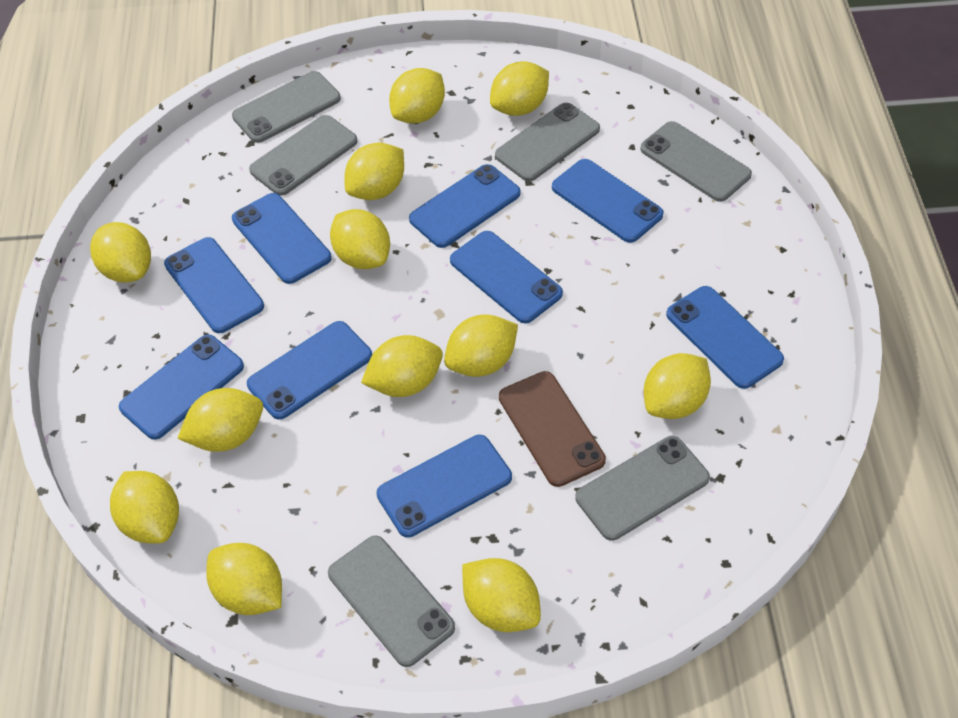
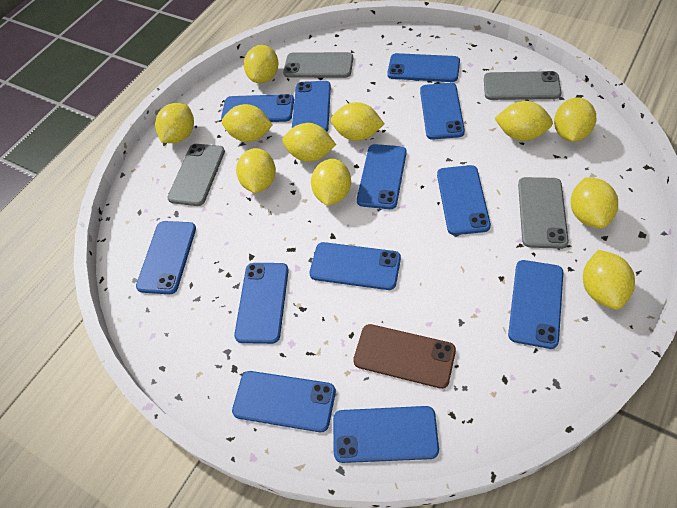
blue phone: [119,334,244,440] [164,237,264,333] [232,193,332,284] [247,321,372,420] [376,435,512,537] [409,164,521,248] [450,231,563,323] [552,159,664,243] [666,286,784,389] = 9 -> [136,221,196,294] [221,94,294,122] [232,371,336,432] [234,263,289,344] [292,81,331,132] [309,242,401,290] [333,406,439,463] [357,144,407,209] [387,53,460,82] [420,83,465,140] [437,165,491,235] [508,260,564,349] = 12
grey phone: [232,71,341,143] [249,115,358,196] [328,535,455,667] [495,103,600,181] [575,436,710,541] [640,121,752,202] = 6 -> [167,144,225,206] [283,52,353,78] [484,71,562,100] [518,177,569,249] = 4
yellow lemon: [90,222,151,283] [110,471,179,544] [177,388,263,452] [206,543,282,615] [330,209,390,269] [344,142,404,200] [361,335,443,397] [389,68,445,124] [444,314,518,377] [462,558,541,632] [490,61,549,116] [643,353,711,419] = 12 -> [155,103,194,143] [222,104,273,142] [236,148,276,193] [244,45,278,83] [282,123,336,162] [311,159,351,206] [331,102,384,141] [494,101,553,141] [554,98,596,142] [571,178,618,229] [583,250,635,310] = 11

